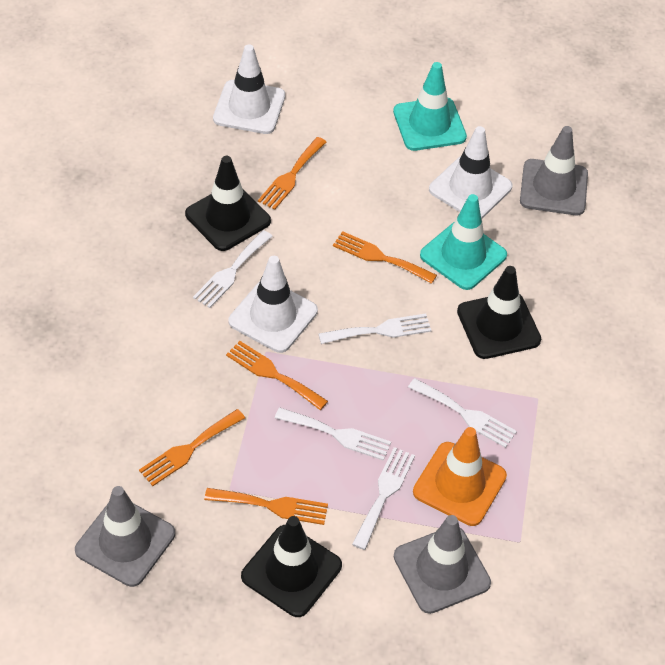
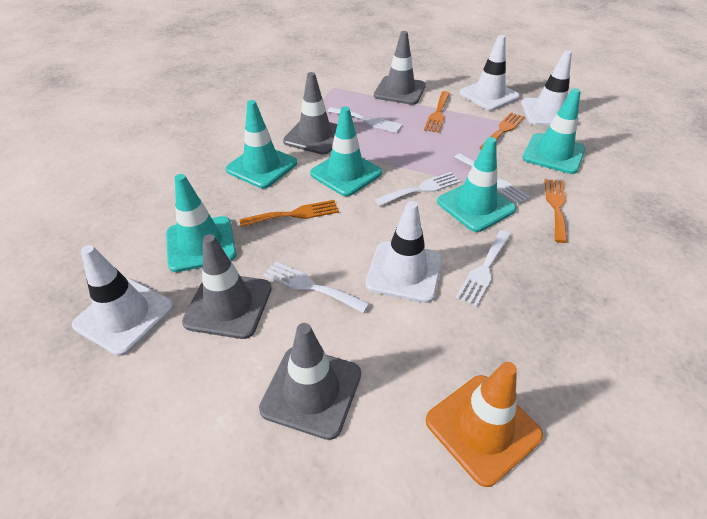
black traffic cone: [185,156,271,251] [241,516,342,617] [457,266,541,359] = 3 -> none = 0
grey traffic cone: [75,486,175,587] [394,515,491,614] [520,126,588,215] = 3 -> [182,234,272,339] [259,323,361,440] [283,72,337,154] [374,31,426,105] = 4
orange fork: [139,409,245,486] [204,488,328,525] [226,341,328,410] [258,137,326,210] [333,231,437,284] = 5 -> [239,200,339,227] [424,91,450,133] [480,112,525,149] [545,179,567,243] = 4
turquoise traffic cone: [393,62,467,151] [420,194,507,290] = 2 -> [166,174,237,272] [226,100,297,188] [310,106,382,196] [437,137,516,232] [523,88,586,174] = 5
white traffic cone: [213,44,285,134] [229,256,318,353] [429,126,512,218] = 3 -> [72,245,174,356] [365,201,442,303] [460,35,520,110] [521,50,578,126] = 4

